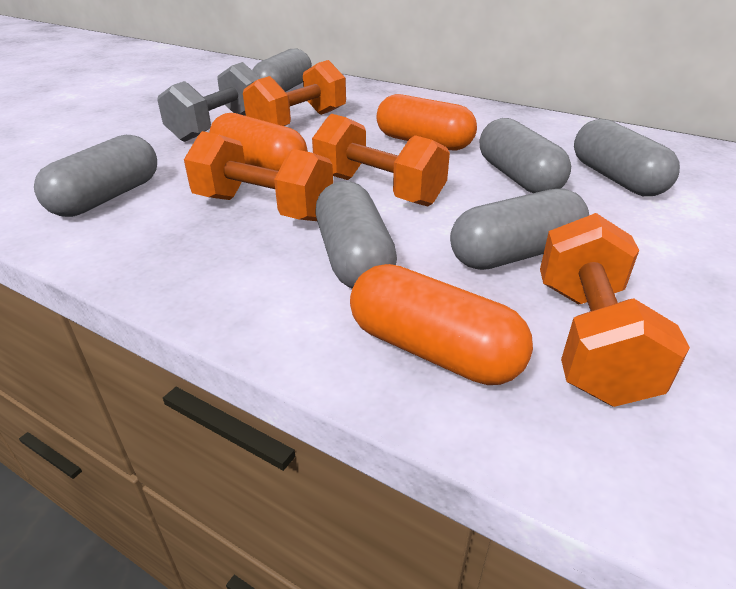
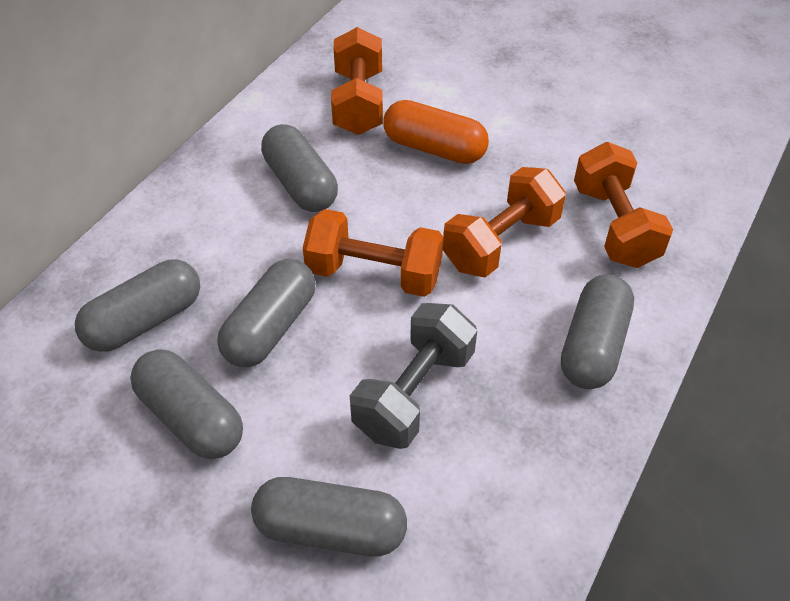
orange capsule: [209,113,308,171] [350,264,533,385] [376,94,477,151] = 3 -> [383,100,489,164] = 1

